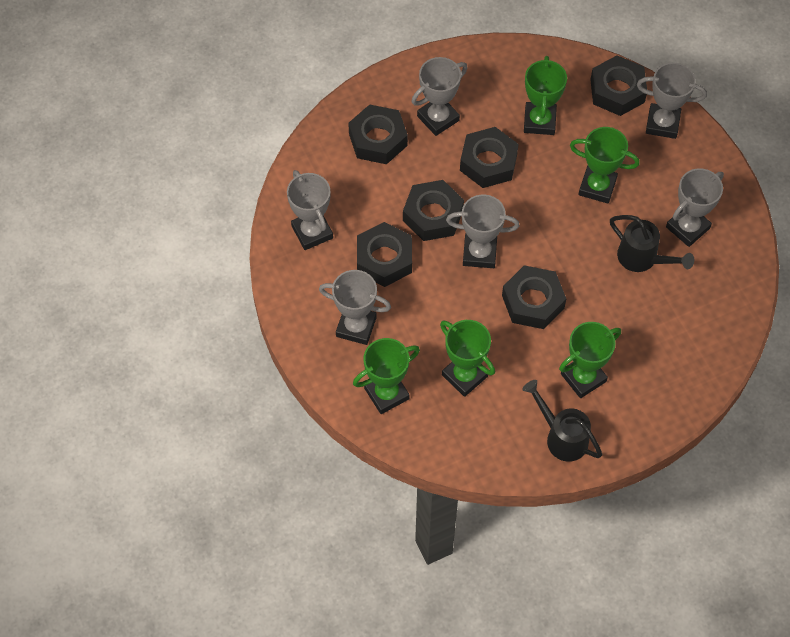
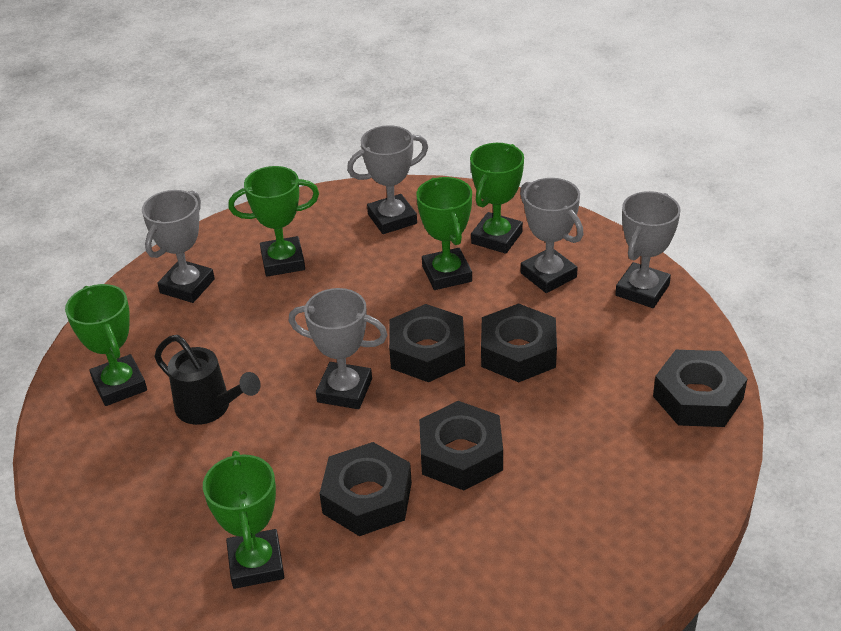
black nut: [348,104,408,164] [357,222,412,287] [403,180,464,241] [460,127,519,188] [502,265,566,329] [590,55,647,116] = 6 -> [319,442,412,536] [389,304,465,382] [419,401,503,490] [481,303,557,382] [653,350,747,427] = 5
black watering can: [523,380,602,462] [610,215,694,272] = 2 -> [155,335,261,425] = 1
grey trophy: [287,170,333,250] [319,270,391,345] [412,57,468,136] [446,195,519,268] [637,62,707,139] [666,168,724,247] = 6 -> [142,190,215,303] [289,288,387,409] [347,125,428,234] [520,178,584,293] [615,191,681,308] = 5

